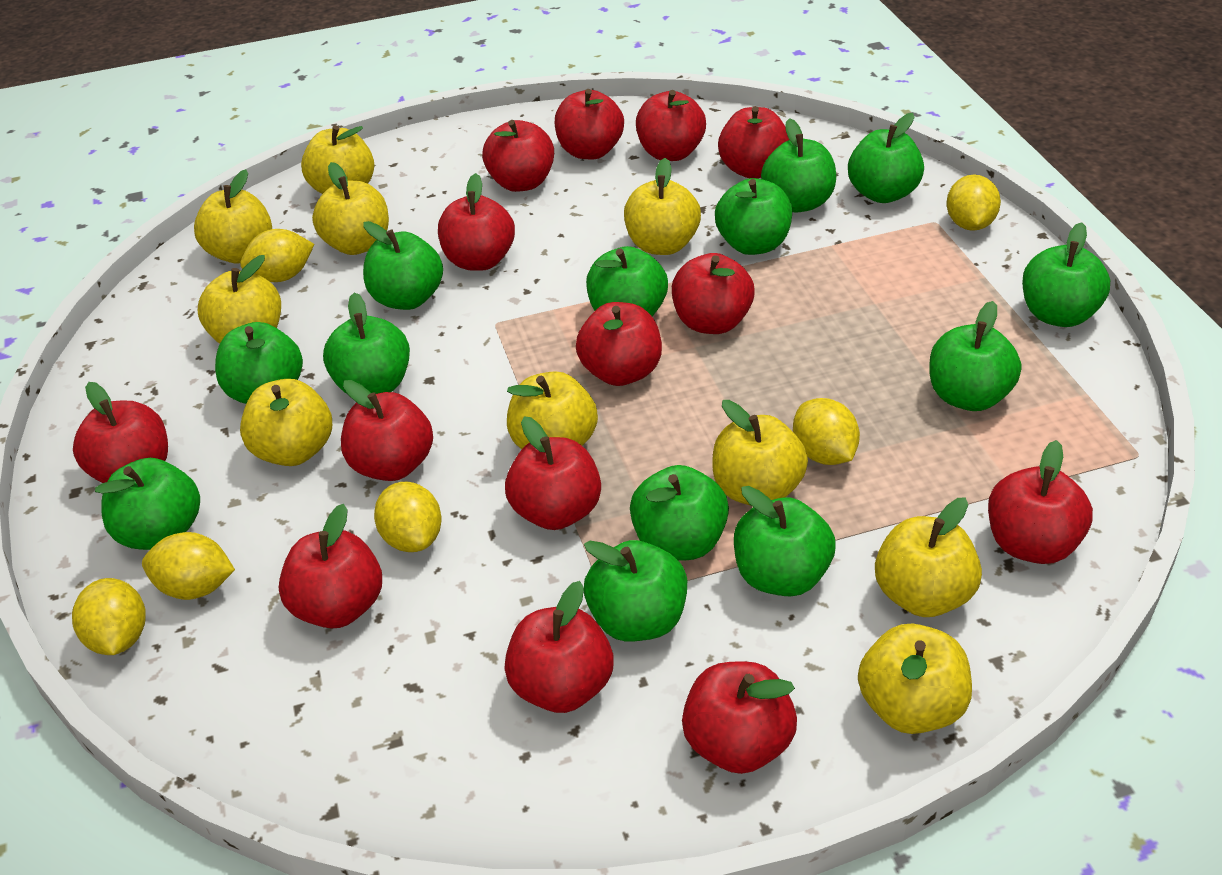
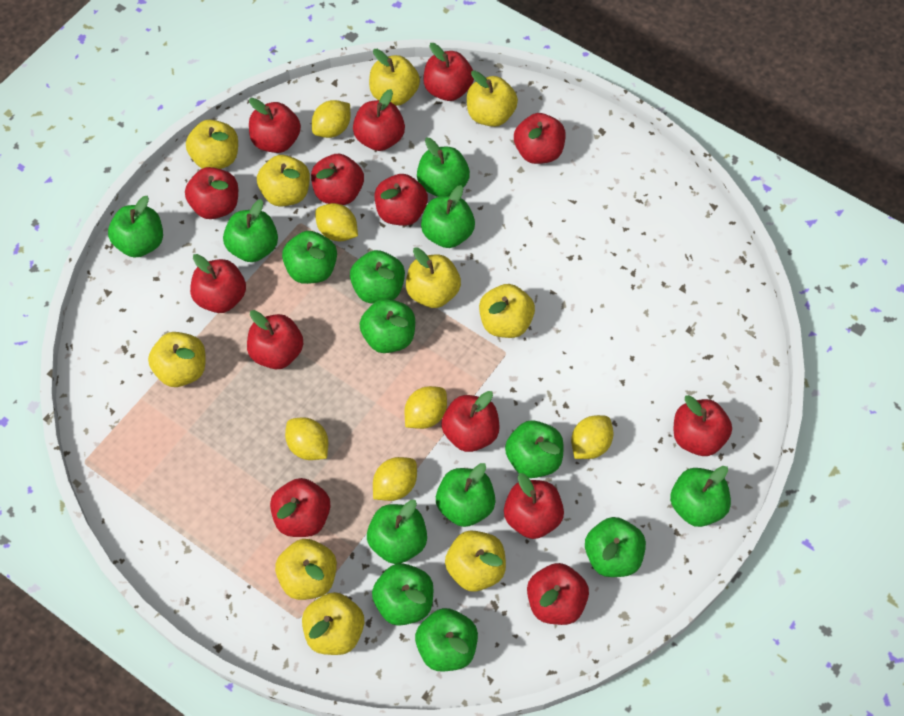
green apple: [95,458,200,550] [215,322,303,404] [323,293,410,394] [363,221,443,310] [584,540,687,641] [586,246,668,316] [630,465,729,561] [715,178,792,255] [734,486,836,596] [761,118,836,213] [848,113,924,203] [929,301,1021,411] [1022,222,1110,327] = 13 -> [108,196,163,258] [223,199,278,262] [282,231,337,284] [350,250,405,303] [360,298,415,353] [367,500,427,564] [372,563,433,626] [415,608,478,671] [417,138,470,197] [421,185,475,248] [436,463,496,527] [505,420,564,478] [585,517,646,577] [670,466,731,527] = 14

